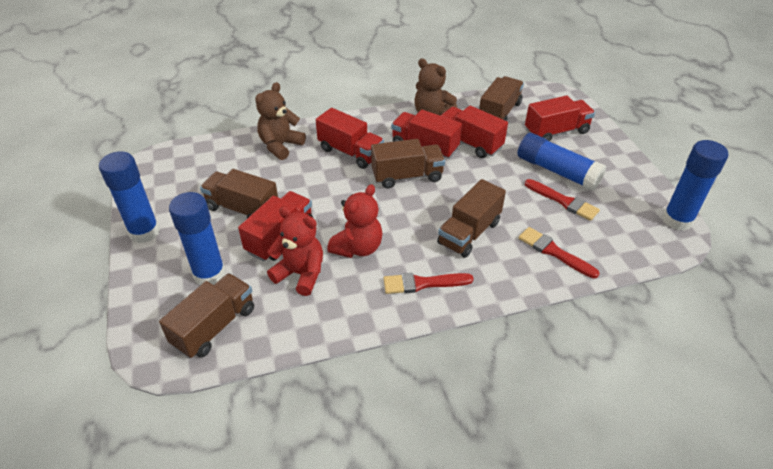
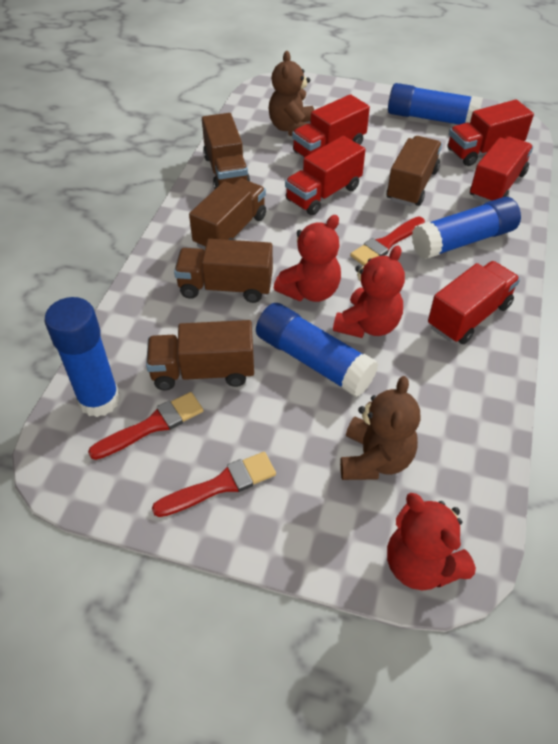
red teddy bear: [267,206,323,296] [327,184,383,258] = 2 -> [274,215,341,302] [333,246,405,338] [387,493,476,591] = 3

